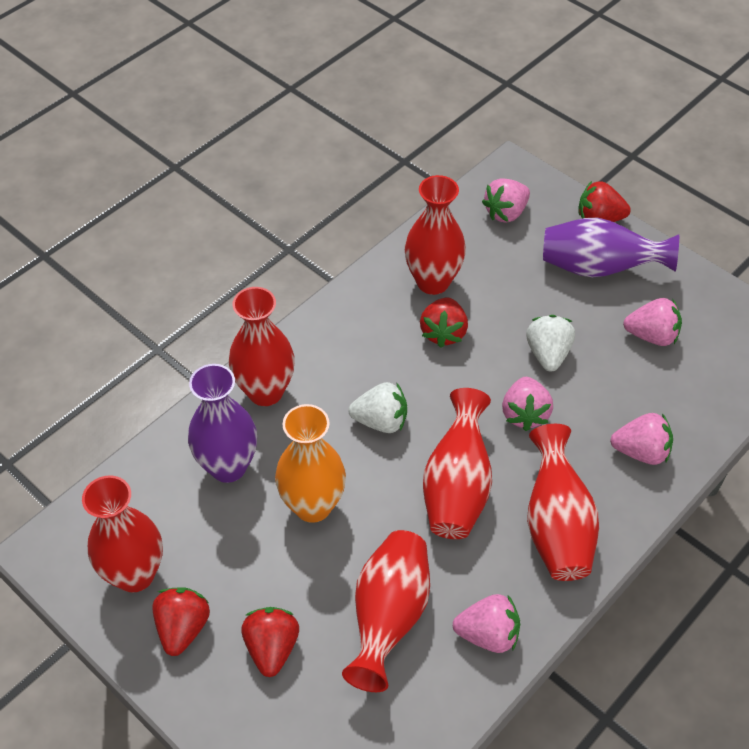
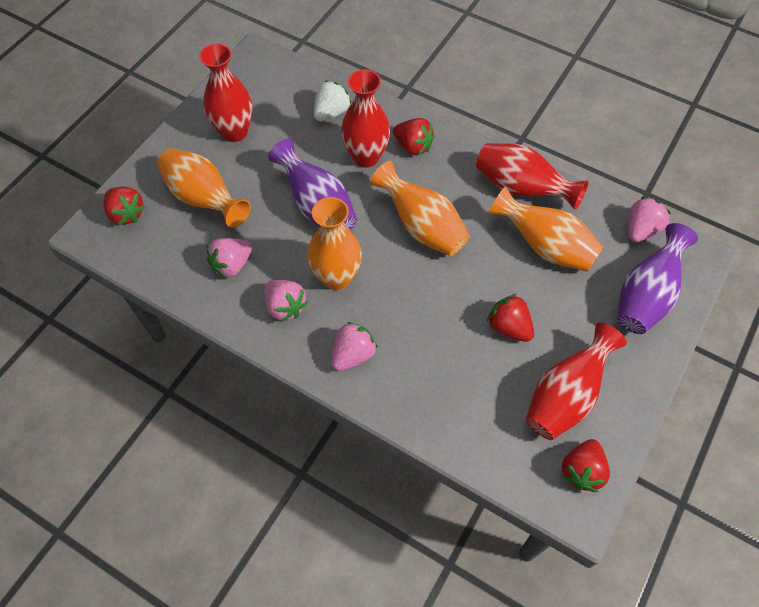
orange vase: [275,404,346,523] = 1 -> [157,149,251,228] [307,197,362,290] [370,161,470,256] [489,186,603,272] = 4
pink strawberry: [453,594,520,653] [482,178,530,223] [502,377,553,431] [610,413,673,465] [623,298,682,346] = 5 -> [206,238,252,279] [264,280,308,322] [331,322,378,371] [629,197,671,242] = 4
red vase: [82,475,163,593] [229,287,295,406] [342,530,430,692] [405,175,466,295] [423,388,492,539] [527,424,599,581] = 6 -> [199,43,253,142] [341,69,390,168] [476,143,589,210] [526,322,627,440] = 4
white strawberry: [348,382,407,433] [526,315,575,372] = 2 -> [314,80,351,122] = 1

